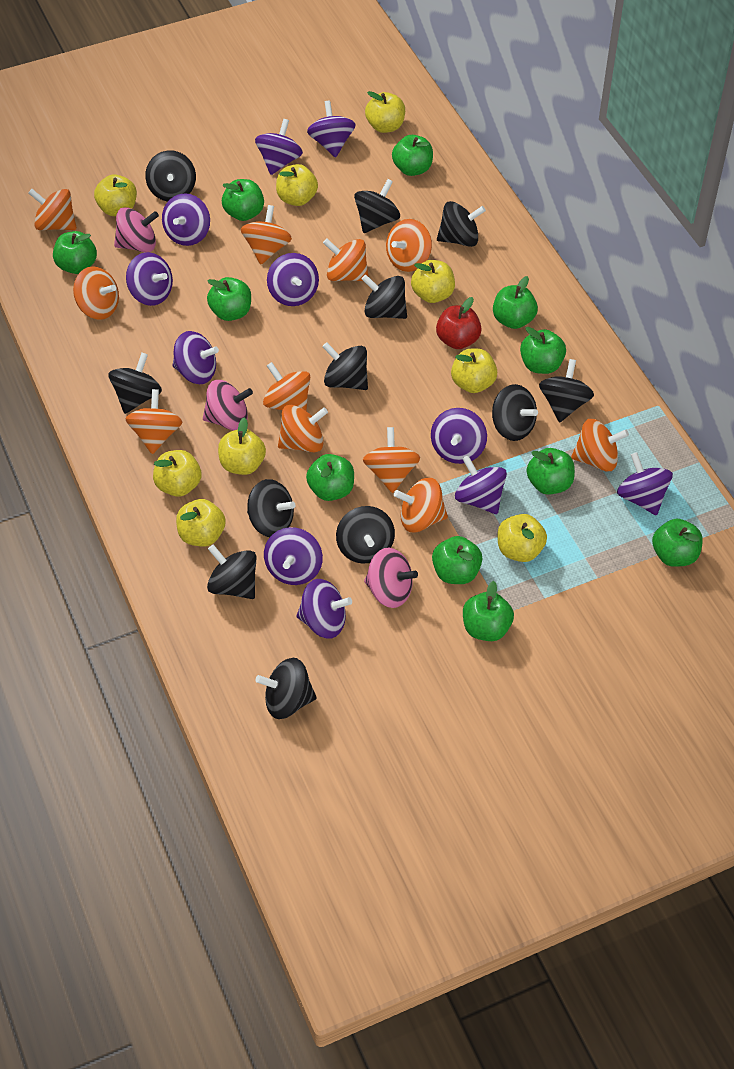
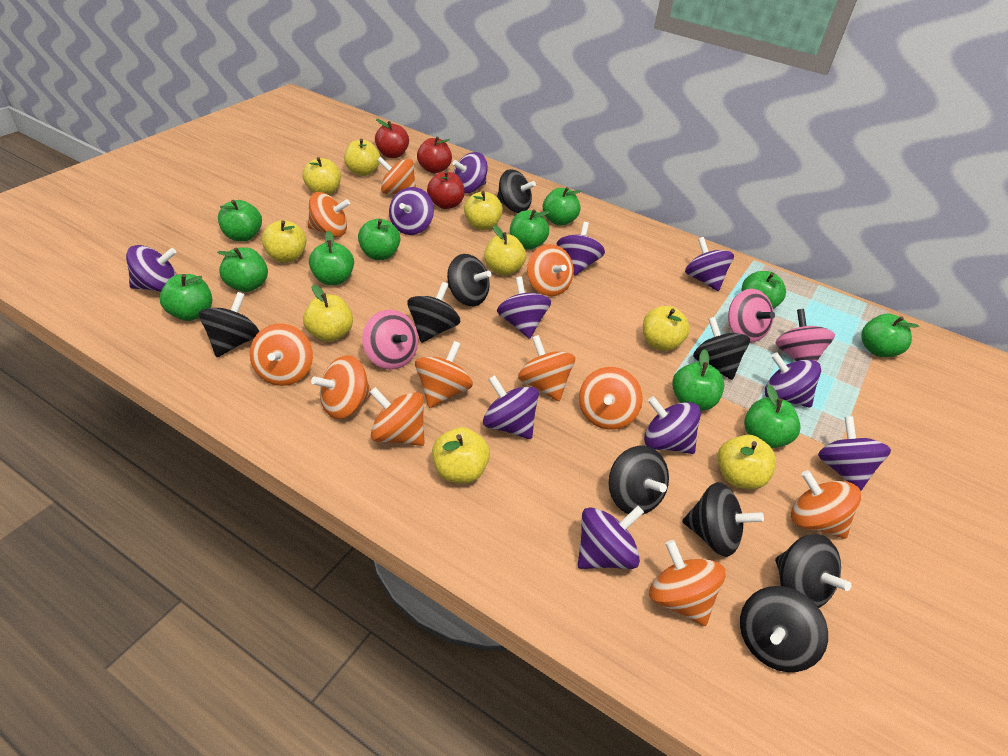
black spinning top: [108,352,162,414] [145,150,196,202] [207,544,256,599] [247,479,295,537] [255,658,317,719] [322,342,368,390] [336,506,395,564] [354,179,400,233] [362,274,407,319] [437,201,486,247] [492,384,538,441] [539,359,594,422] = 12 -> [199,292,259,357] [407,282,460,343] [447,254,491,306] [497,169,536,213] [608,445,669,514] [682,482,764,557] [693,317,750,380] [740,586,828,672] [775,534,851,608] = 9
red apple: [436,297,482,349] = 1 -> [375,119,409,158] [417,136,452,173] [427,171,465,209] = 3

